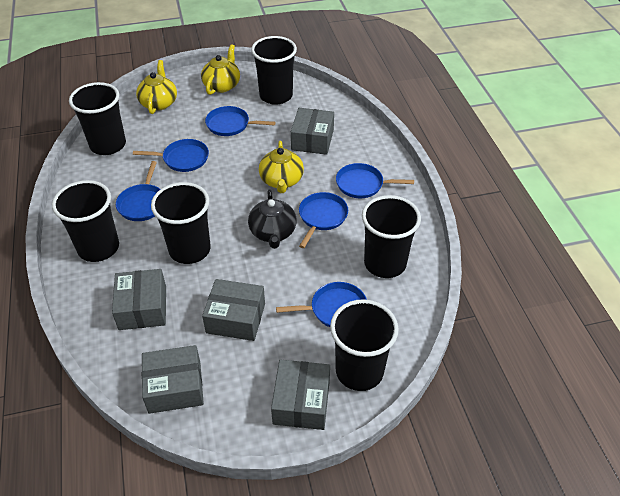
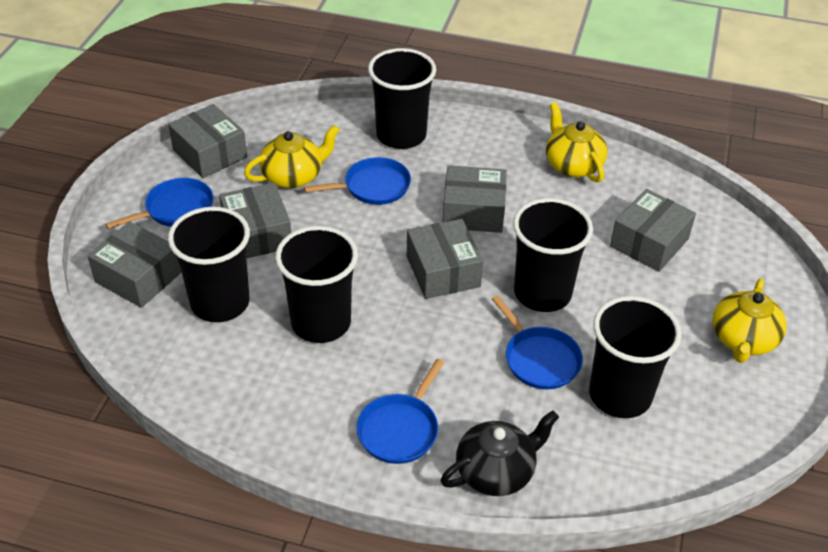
black cup: [52,180,119,262] [69,82,126,155] [151,182,211,264] [251,36,297,105] [330,299,399,391] [362,195,421,278] = 6 -> [168,207,250,322] [275,226,358,343] [368,48,436,149] [513,198,593,312] [589,296,682,418] = 5
blue pan: [116,161,160,221] [133,139,209,172] [205,106,276,136] [276,282,367,327] [299,192,348,248] [336,163,414,198] = 6 -> [105,178,214,229] [304,157,411,205] [357,359,444,464] [492,295,583,389] = 4
grey box: [112,269,166,330] [142,345,204,414] [202,279,265,341] [271,360,330,430] [291,108,334,155] = 5 -> [87,221,182,308] [168,104,247,178] [219,183,291,259] [407,219,483,299] [443,165,507,233] [610,189,696,272] = 6

